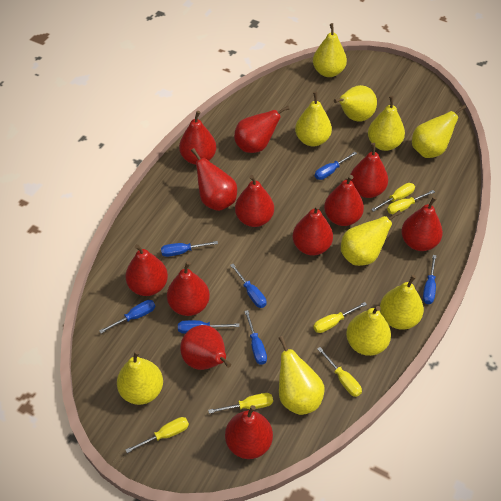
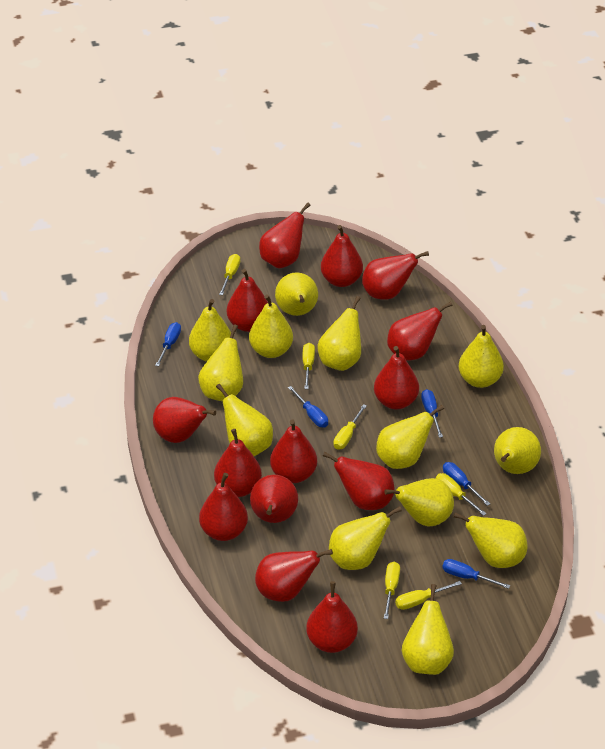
blue screwdriver: [99,300,155,333] [161,241,218,257] [178,320,239,334] [230,264,266,308] [244,310,267,365] [315,152,357,180] [423,255,436,304] = 7 -> [155,322,181,366] [288,386,328,427] [421,389,443,438] [442,559,510,589] [443,462,490,506] = 5
red pear: [125,244,168,296] [167,261,210,316] [179,111,216,165] [180,325,231,370] [191,148,237,211] [225,405,273,459] [234,106,289,153] [235,175,274,227] [292,205,333,256] [324,175,364,226] [350,143,388,198] [401,196,443,251] = 12 -> [153,397,216,443] [199,473,248,541] [214,429,262,497] [227,269,268,332] [250,475,298,523] [255,549,333,602] [259,202,311,268] [270,419,317,483] [306,581,358,653] [321,225,363,287] [323,452,395,510] [362,251,429,300] [374,346,419,409] [387,301,453,361] = 14
yellow pear: [117,350,163,405] [279,336,324,415] [295,91,332,146] [313,23,347,77] [334,85,377,122] [341,210,401,266] [346,306,391,356] [368,96,405,151] [380,275,424,330] [412,105,466,158] = 10 -> [189,299,231,362] [198,325,243,401] [216,384,273,456] [249,294,293,358] [275,272,318,316] [318,296,361,371] [329,506,402,570] [376,405,444,469] [384,478,454,526] [402,584,454,675] [454,512,528,568] [459,325,504,388] [494,427,541,474] = 13

